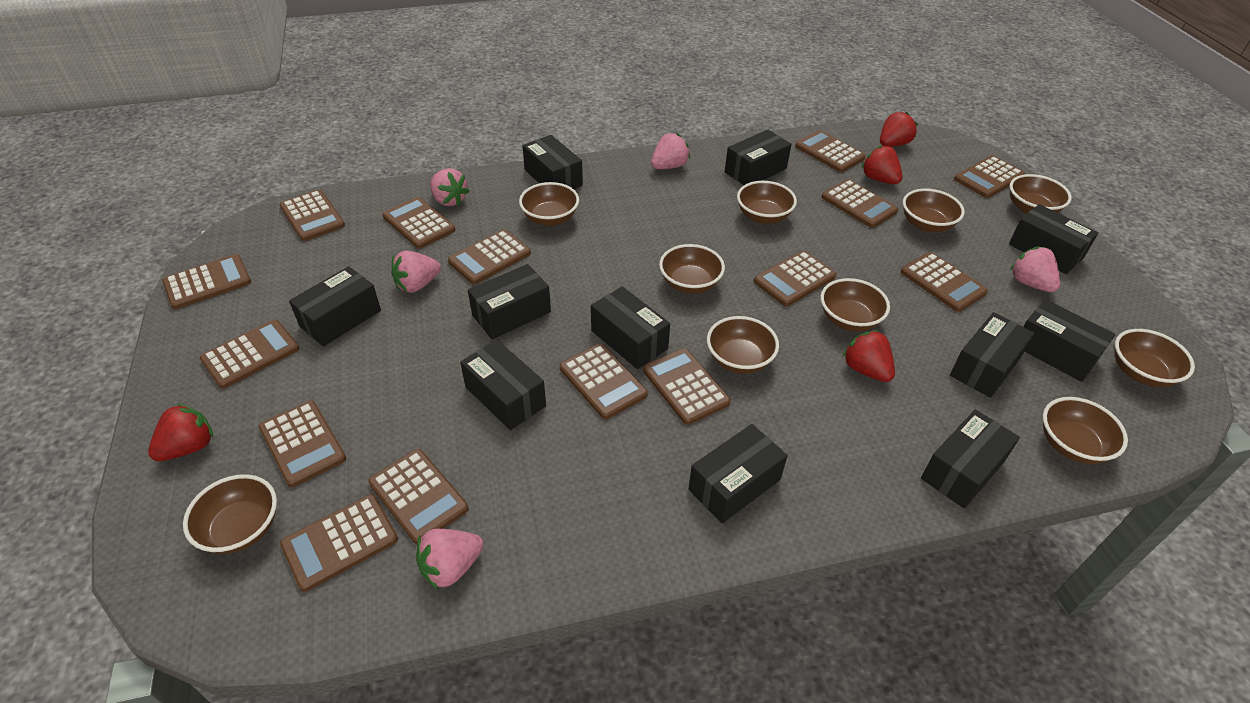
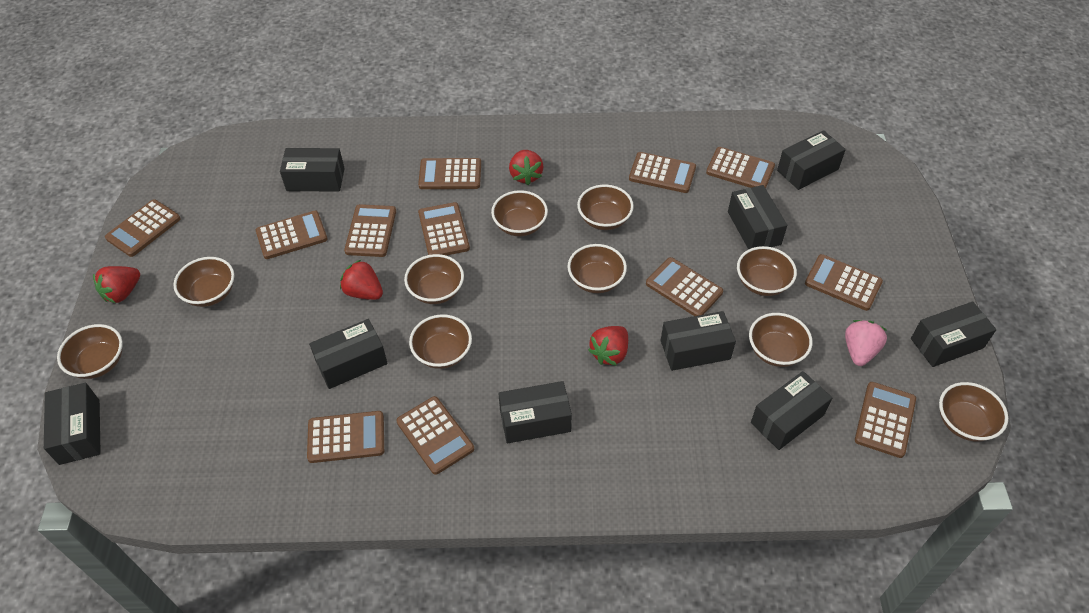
black box: [289,266,381,347] [460,340,546,430] [468,264,551,339] [522,135,583,189] [591,286,670,369] [688,424,788,523] [725,130,792,185] [921,409,1020,509] [950,312,1035,398] [1009,204,1098,274] [1023,299,1116,382] = 11 -> [44,383,101,465] [280,148,345,191] [309,319,388,389] [498,381,572,443] [661,311,736,371] [728,185,787,249] [751,371,832,450] [777,130,846,190] [911,301,997,367] = 9
brown calculator: [162,254,251,309] [200,320,299,389] [259,400,346,488] [279,190,345,241] [280,494,398,592] [368,449,469,544] [383,197,455,249] [448,230,531,284] [560,344,648,419] [643,348,731,425] [754,251,836,306] [795,130,866,172] [822,179,898,228] [901,252,988,312] [954,156,1025,198] = 15 -> [105,199,181,257] [256,211,328,259] [307,411,384,463] [344,204,396,257] [396,396,474,475] [418,158,481,189] [418,202,470,256] [629,152,696,193] [646,257,723,316] [706,147,775,188] [805,254,883,311] [855,382,916,458] = 12
pink strawberry: [391,251,441,293] [416,529,484,590] [430,168,469,206] [651,133,690,169] [1010,247,1060,292] = 5 -> [845,320,887,366] = 1

